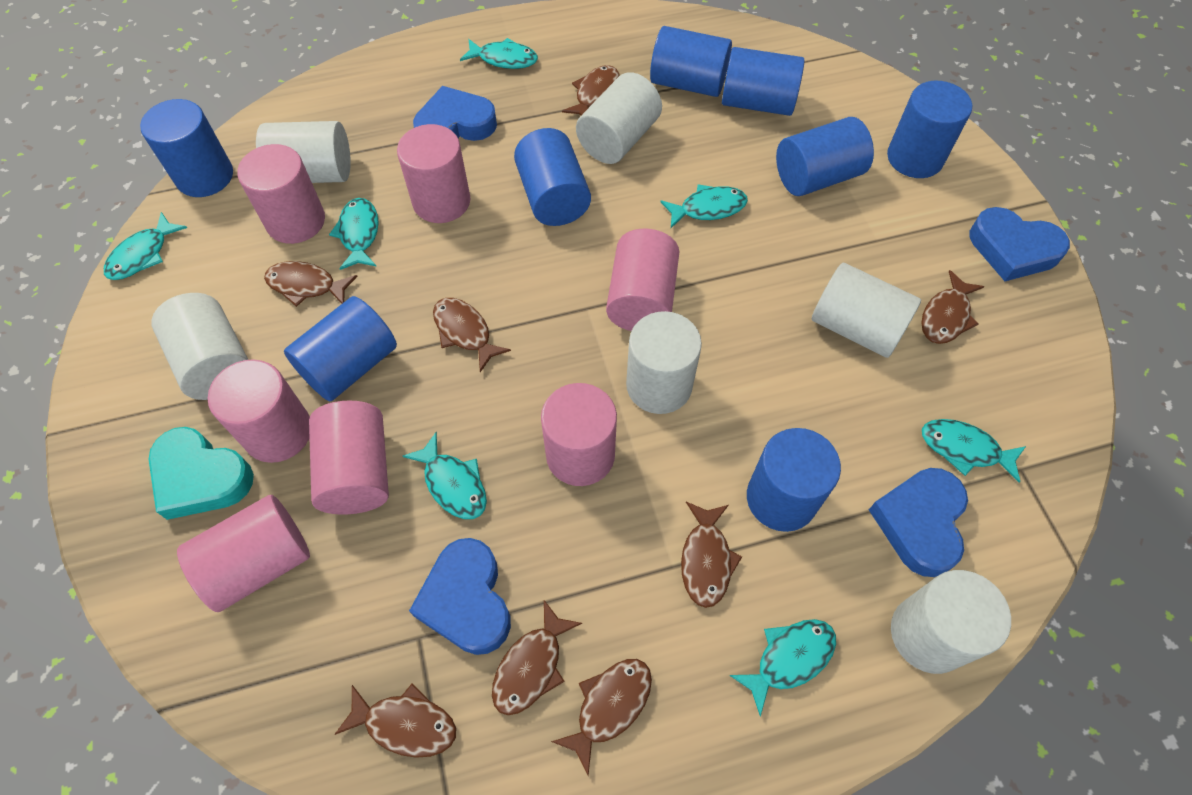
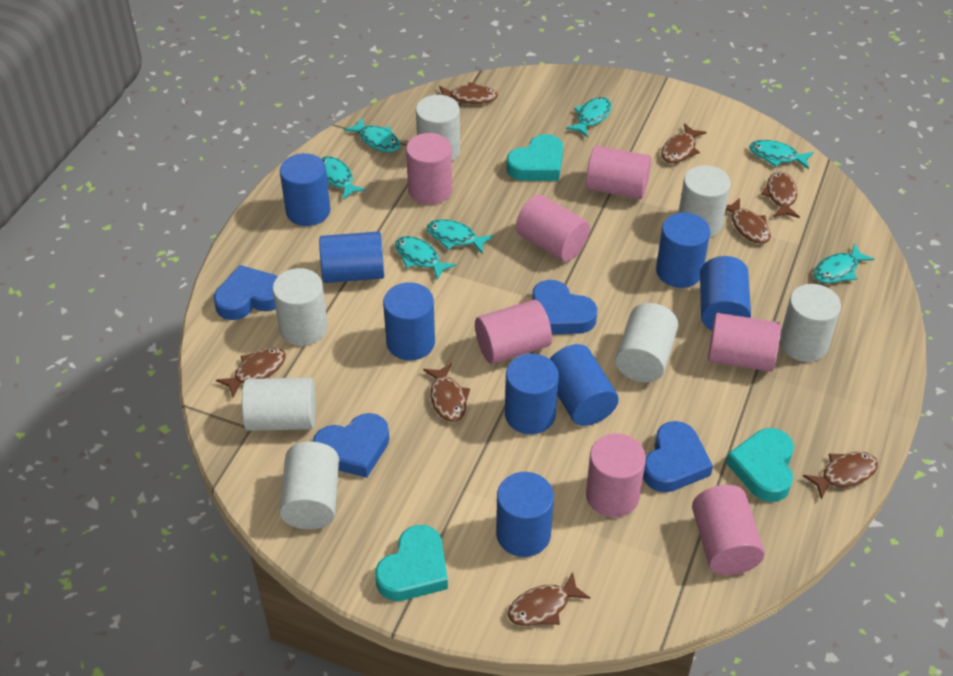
turquoise heart: [149,427,254,520] = 1 -> [375,525,448,601] [506,134,563,181] [726,428,794,502] = 3
white cylinder: [151,293,249,400] [256,121,351,183] [576,72,662,164] [626,311,702,414] [812,263,921,358] [891,570,1011,674] = 6 -> [242,377,316,431] [272,268,328,346] [279,442,339,529] [416,95,460,161] [615,303,678,382] [679,165,731,238] [780,284,841,362] = 7

